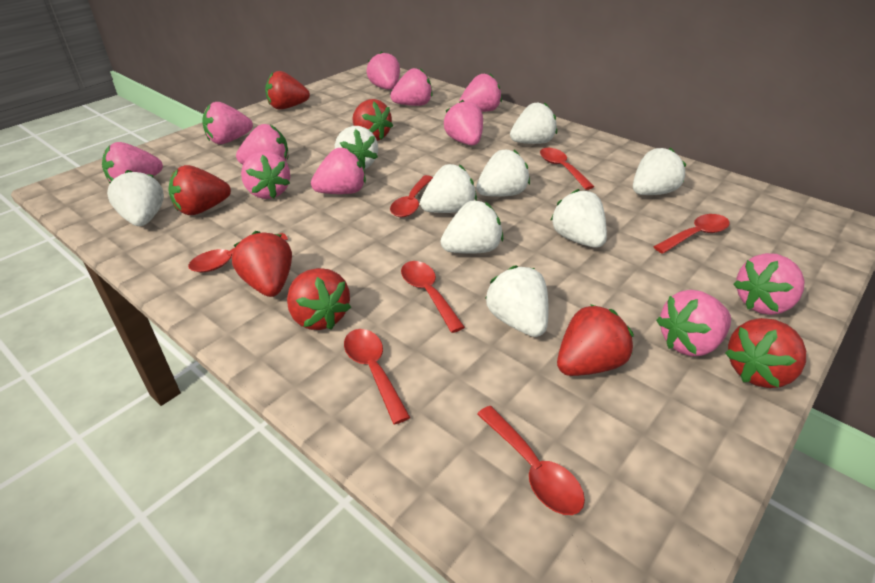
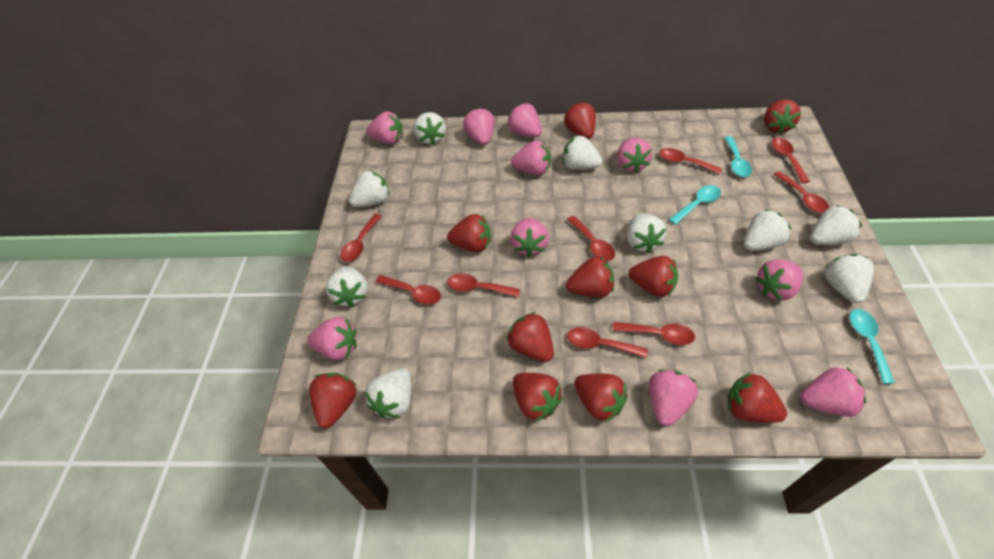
pink strawberry: [102,142,163,182] [202,102,253,144] [236,124,288,164] [241,151,290,199] [311,148,366,194] [366,51,400,90] [390,68,433,106] [444,100,483,145] [459,74,502,112] [656,290,731,356] [733,253,805,315] = 11 -> [307,317,357,360] [366,111,403,144] [463,108,495,145] [507,103,542,137] [510,218,549,258] [511,140,551,175] [617,138,652,173] [649,369,698,426] [755,259,803,301] [800,367,866,417] = 10
red spoon: [188,233,288,272] [344,329,410,424] [390,175,433,218] [401,261,465,333] [477,406,585,515] [540,148,594,190] [653,214,730,254] = 7 -> [340,214,382,262] [376,275,441,305] [448,273,520,297] [567,216,615,261] [567,327,648,358] [613,322,695,345] [659,148,722,174] [772,138,810,183] [773,171,829,213] = 9
red strawberry: [168,165,231,215] [232,231,292,297] [265,71,310,110] [287,268,351,330] [352,99,393,141] [557,304,634,376] [725,318,806,388] = 7 -> [309,373,357,428] [447,214,491,252] [507,312,554,362] [513,373,563,422] [564,102,596,139] [566,256,614,297] [574,374,628,422] [629,256,678,297] [727,372,787,423] [764,99,801,134] = 10
turquoise spoon: none = 0 -> [669,185,721,225] [724,136,752,177] [850,309,895,384] = 3

